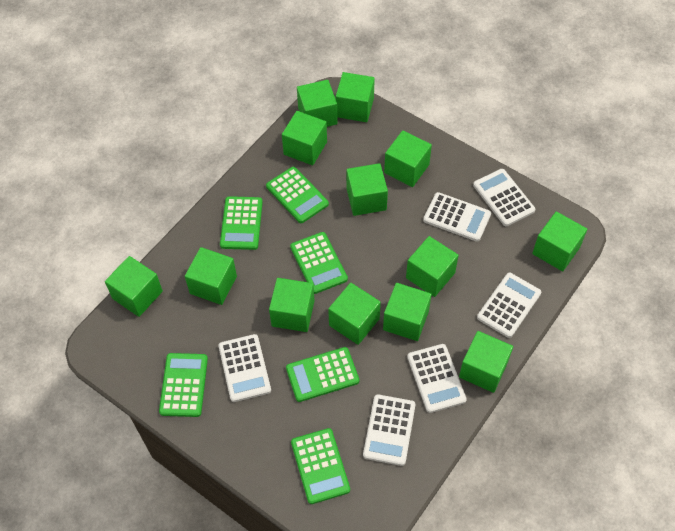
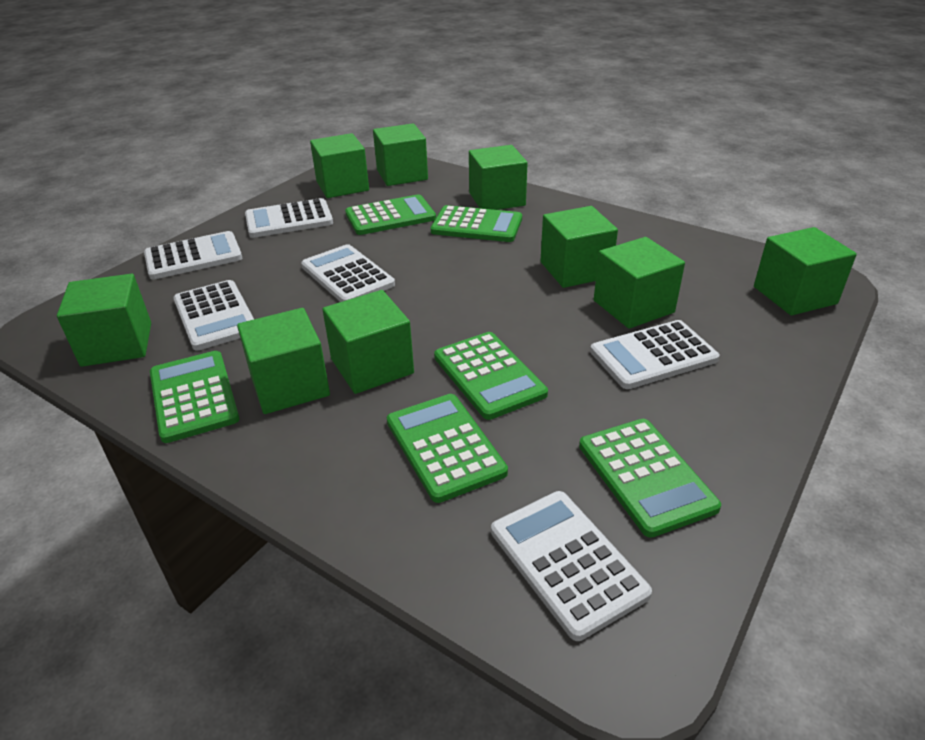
green cube: [105,256,163,317] [185,247,237,305] [269,278,315,332] [282,111,327,165] [297,80,337,127] [328,283,381,345] [336,72,375,122] [346,163,388,216] [383,283,432,341] [384,130,432,187] [406,236,459,297] [459,331,513,393] [532,211,587,271] = 13 -> [57,274,151,367] [237,308,330,414] [310,133,369,198] [322,290,414,394] [373,124,428,186] [469,145,527,210] [540,206,618,288] [594,237,685,329] [754,227,857,316] = 9

